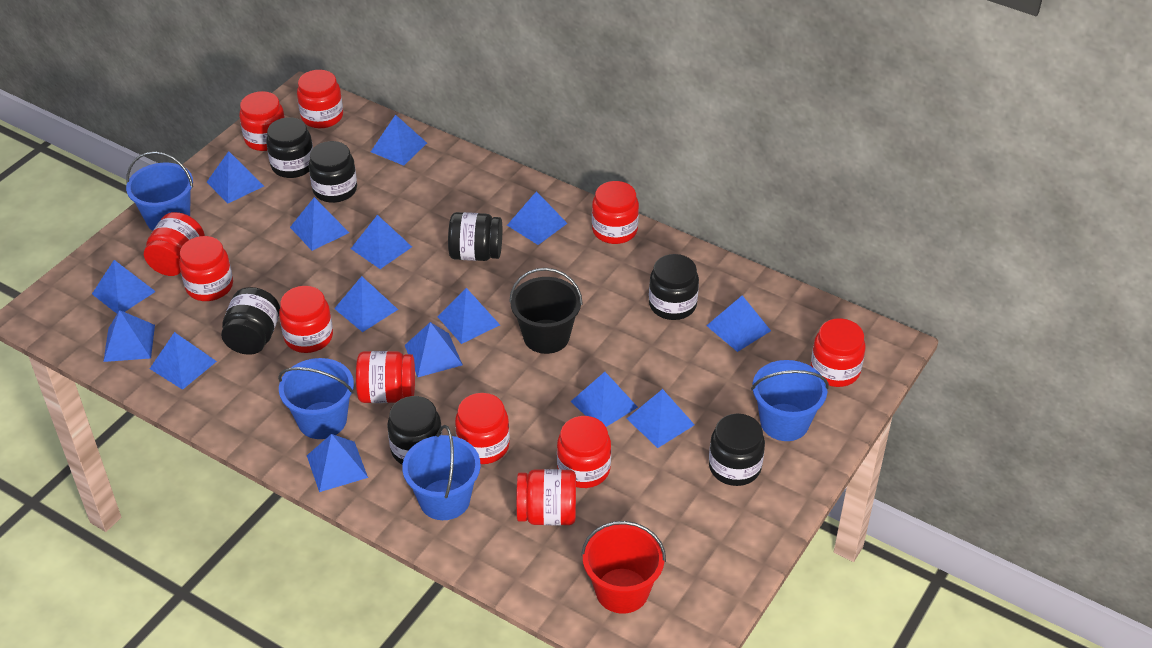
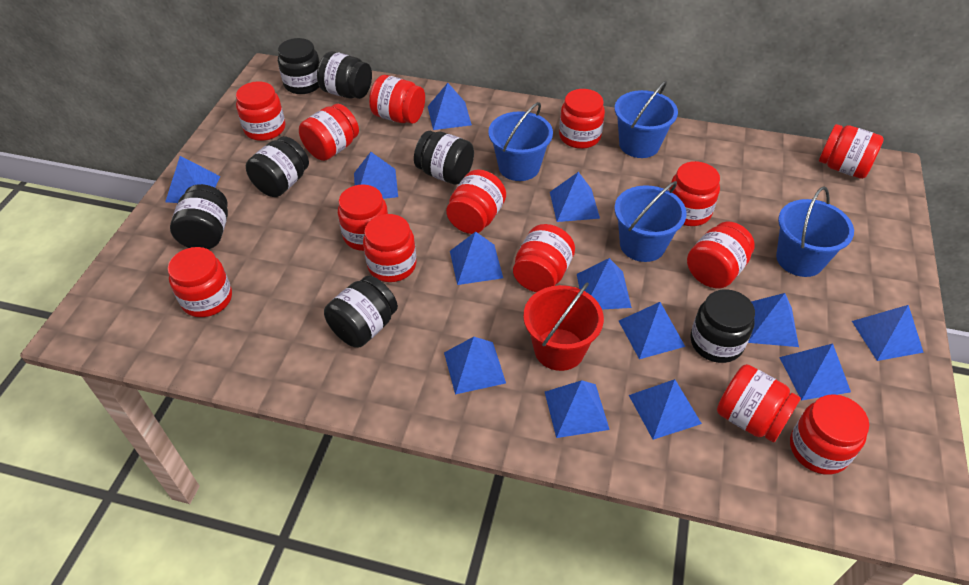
black bucket: [509,268,583,354] = 1 -> none = 0
blue pyramid: [92,260,156,313] [103,310,155,362] [150,332,217,390] [207,151,264,204] [290,197,349,251] [307,434,368,492] [334,276,398,332] [351,215,412,269] [371,115,427,166] [405,322,463,377] [437,288,500,344] [507,191,568,245] [570,372,638,427] [627,389,695,448] [706,295,771,352] = 15 -> [165,156,221,203] [354,152,398,199] [428,83,472,130] [444,337,506,394] [450,232,503,285] [545,380,610,438] [550,172,600,222] [577,258,632,309] [619,302,685,359] [629,379,702,440] [748,293,799,347] [779,343,851,400] [852,305,924,361] = 13
red jar: [144,212,205,276] [179,236,233,301] [239,91,285,151] [279,286,333,353] [297,70,343,128] [356,351,415,403] [455,393,510,464] [516,469,576,525] [557,416,611,488] [592,181,639,244] [811,318,866,387] = 11 -> [168,247,232,317] [236,81,285,141] [299,104,359,161] [338,185,388,251] [363,214,417,282] [369,75,425,124] [446,169,506,234] [513,224,575,292] [559,89,605,149] [669,161,720,226] [687,222,755,288] [717,364,801,442] [790,394,869,475] [819,124,884,179] = 14

